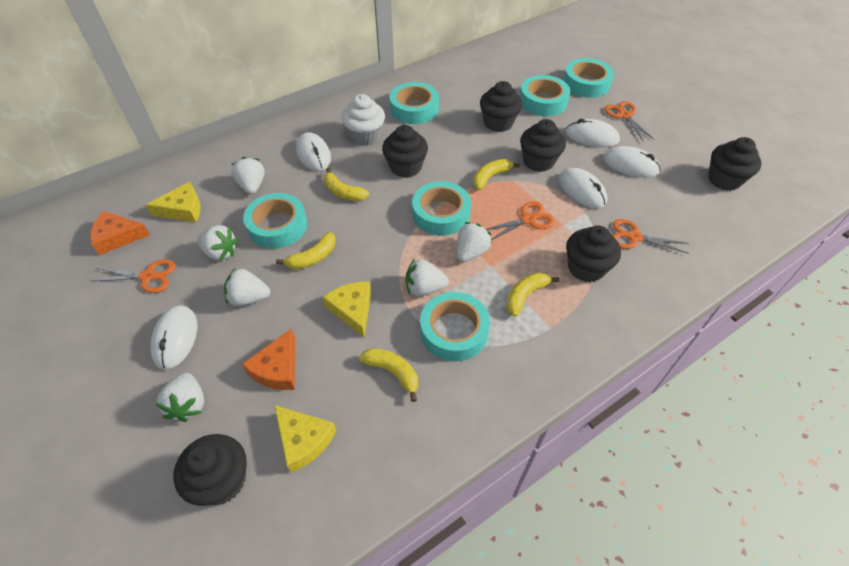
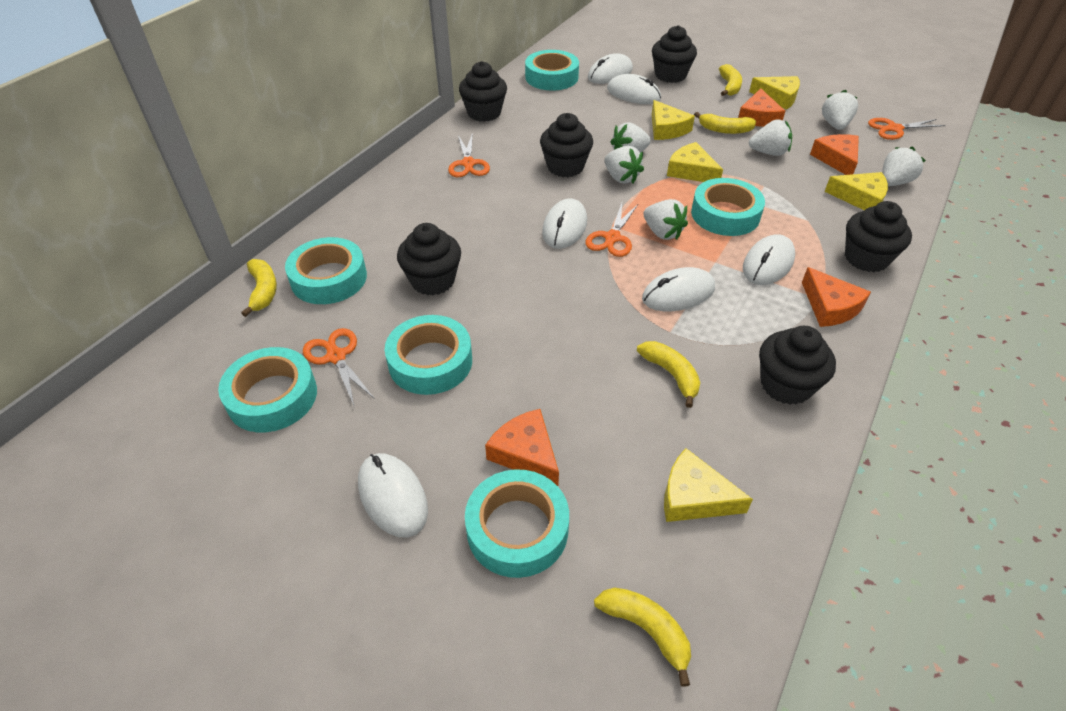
orange cheese: [90,211,150,255] [242,328,295,390] = 2 -> [485,409,559,486] [738,88,785,127] [802,267,871,327] [810,134,859,175] = 4
white cupcake: [342,94,385,146] = 1 -> none = 0
white mouse: [150,306,197,370] [296,132,331,171] [559,168,608,208] [565,119,620,147] [603,146,661,178] = 5 -> [358,453,428,538] [542,198,587,249] [588,53,633,84] [607,74,661,104] [642,267,715,311] [743,234,795,285] = 6
yellow cheese: [145,182,201,222] [274,405,336,472] [323,282,371,337] = 3 -> [652,100,695,140] [664,448,753,522] [667,142,723,182] [749,76,800,110] [825,172,888,210] = 5

